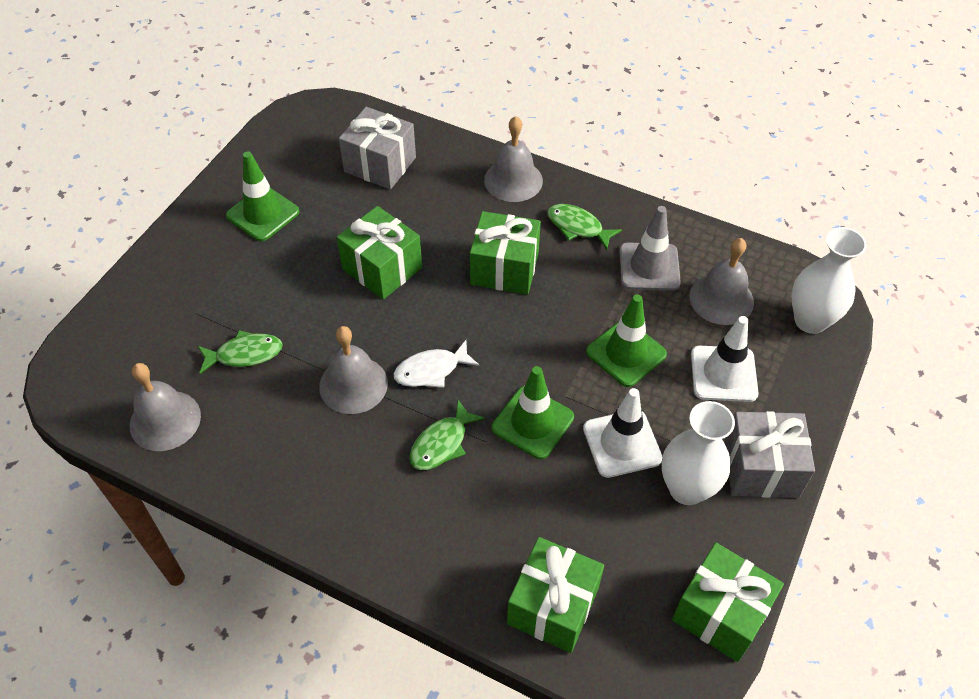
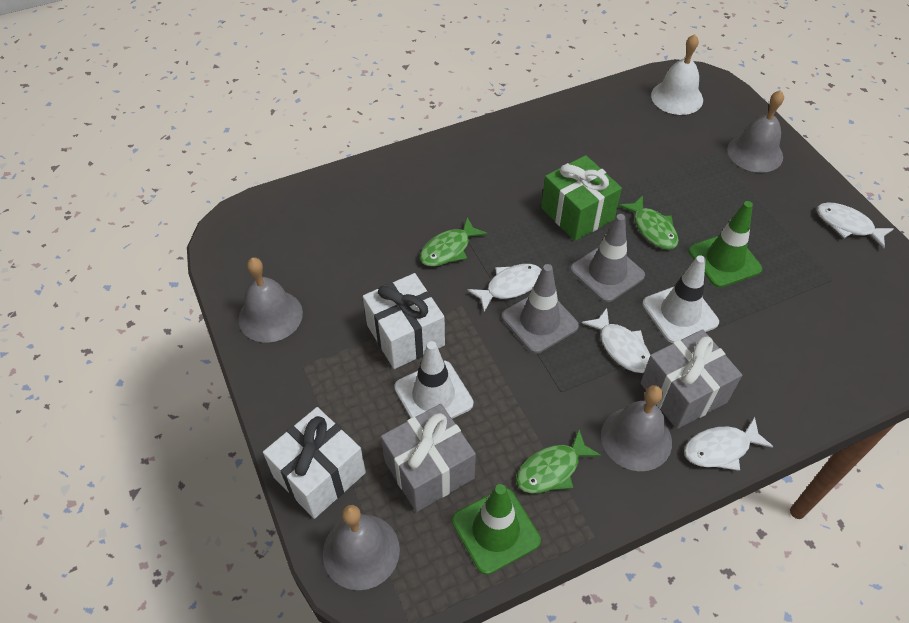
green gift: [337,206,422,300] [470,211,541,295] [507,537,604,653] [672,543,784,662] = 4 -> [541,155,622,241] = 1
green traffic cone: [226,151,300,241] [492,366,574,459] [586,294,667,387] = 3 -> [452,484,541,575] [689,201,762,288] = 2
grey traffic cone: [620,206,681,291] = 1 -> [502,264,579,353] [570,214,645,302] = 2
white bell: none = 0 -> [651,34,703,115] = 1
white fish: [394,340,479,388] = 1 -> [467,264,542,312] [582,308,650,373] [684,417,773,471] [817,203,894,248] = 4
white gift: none = 0 -> [263,407,366,519] [363,273,445,369] = 2
white vase: [662,401,735,505] [792,227,867,334] = 2 -> none = 0

